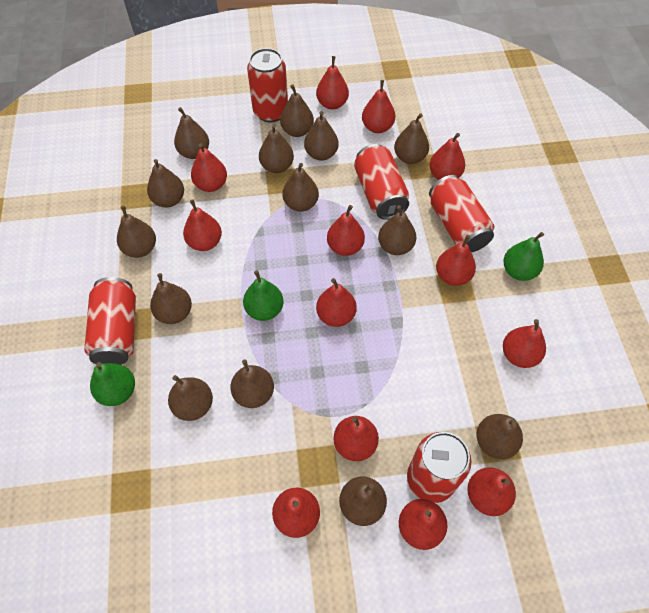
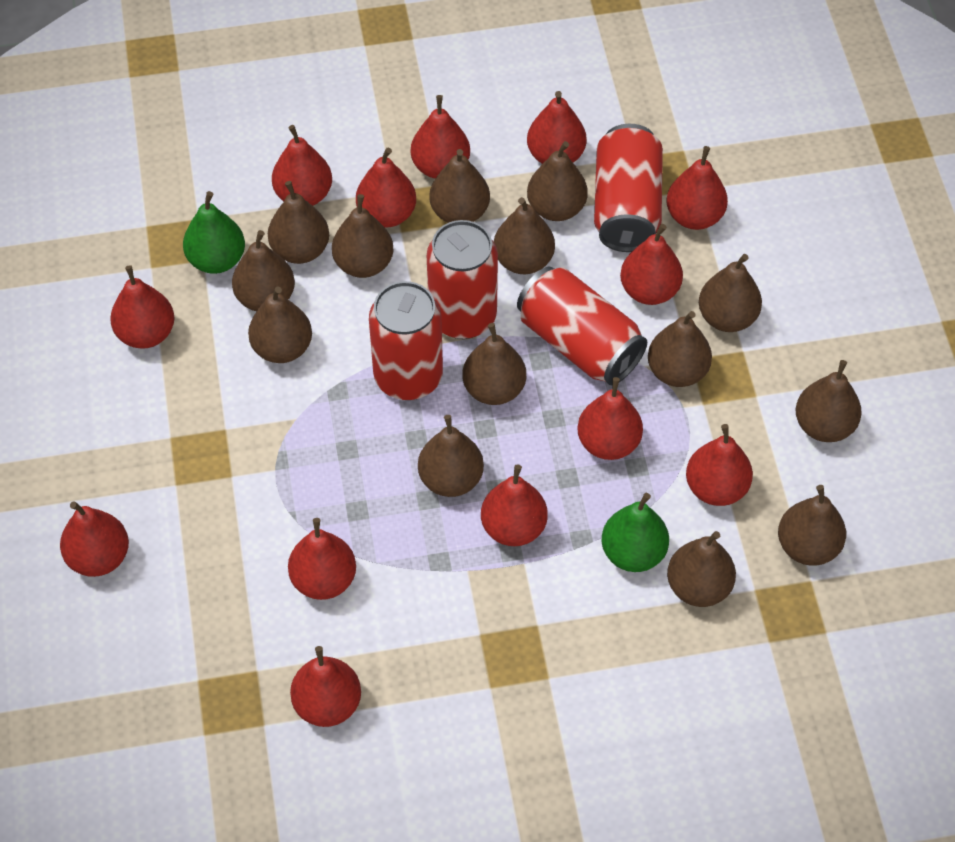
green pear: [90,362,135,406] [243,270,283,321] [503,232,544,281] = 3 -> [183,191,245,274] [602,493,669,572] = 2
red can: [84,277,136,365] [247,48,288,123] [354,144,409,220] [407,432,471,503] [429,175,495,252] = 5 -> [369,281,443,400] [427,220,498,339] [517,267,647,385] [594,124,663,252] = 4

